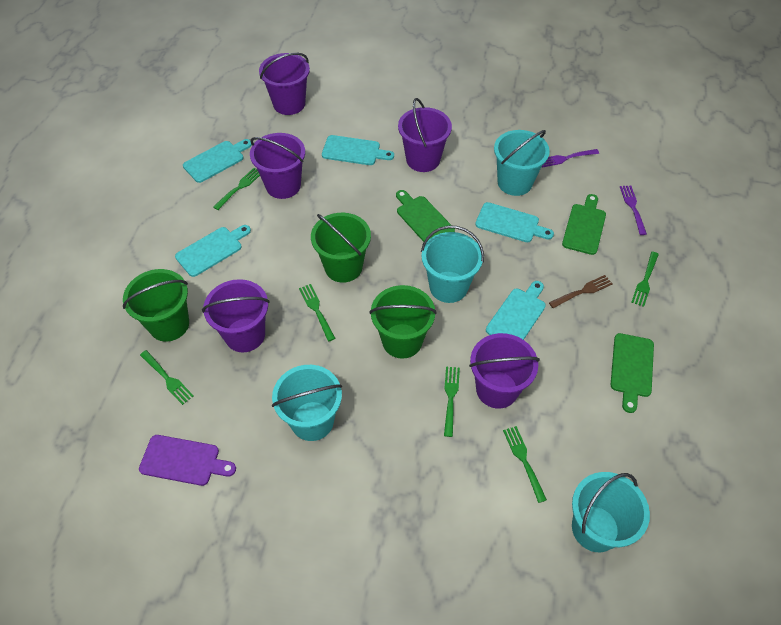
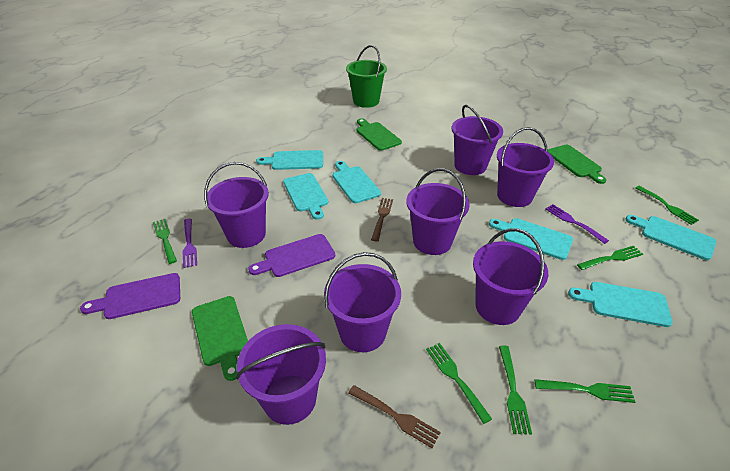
brown fork: [549,275,612,308] = 1 -> [348,385,441,449] [371,198,393,242] = 2
green bucket: [123,269,189,342] [311,213,371,283] [369,285,437,359] = 3 -> [346,45,387,108] = 1
purple bucket: [202,279,270,352] [250,133,305,199] [259,53,310,115] [398,98,452,172] [469,333,540,409] = 5 -> [204,162,269,248] [236,324,326,425] [324,252,401,352] [406,168,470,255] [452,105,503,175] [473,228,548,325] [497,127,554,207] = 7
purple cutting board: [139,435,236,486] = 1 -> [80,273,180,319] [248,234,335,277] = 2
turquoise bucket: [272,365,342,441] [421,225,484,303] [494,130,550,196] [572,472,650,552] = 4 -> none = 0
turquoise cutting board: [175,225,251,277] [183,139,252,183] [322,135,394,165] [475,202,554,242] [486,281,546,340] = 5 -> [256,150,323,170] [283,173,328,220] [332,161,381,203] [489,218,573,260] [568,282,673,327] [625,215,716,260] = 6

